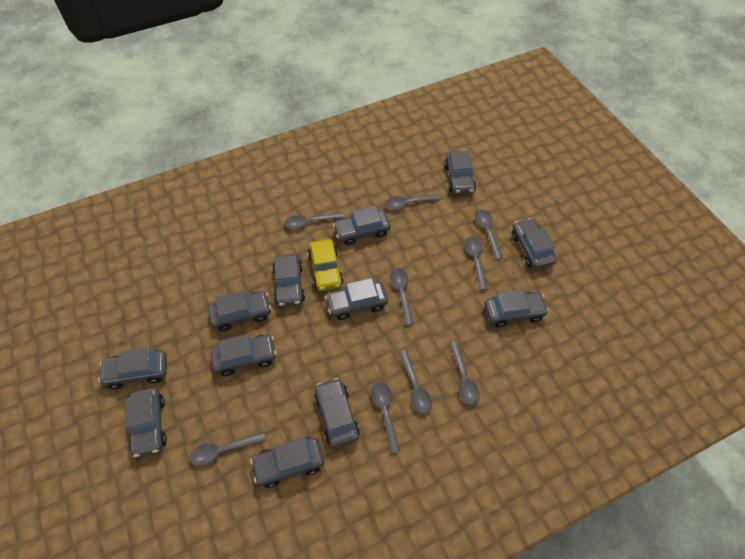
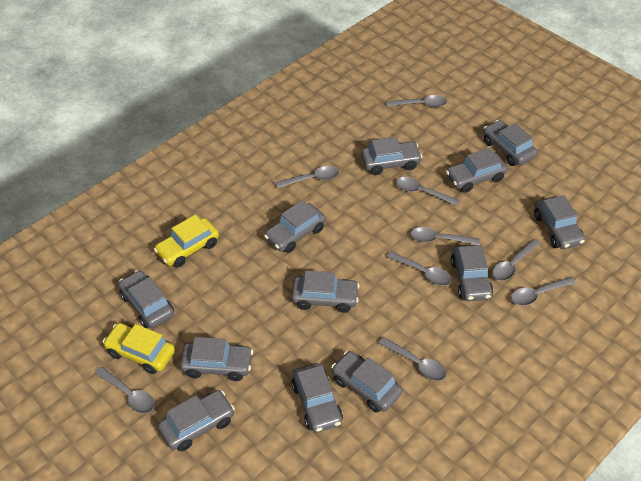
yellow car: [308,239,344,291] = 1 -> [103,323,175,374] [154,215,219,268] = 2

